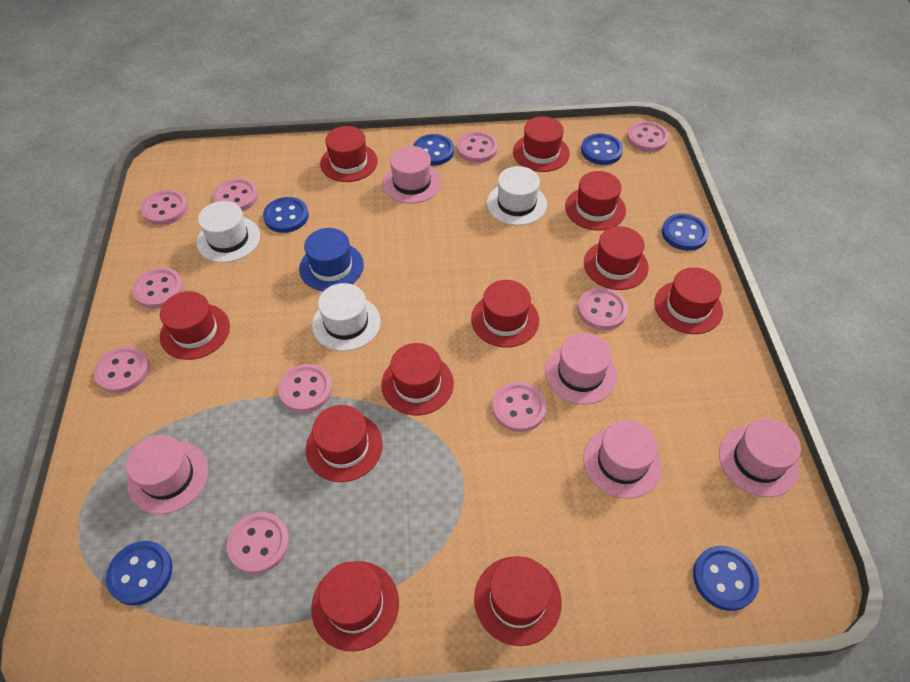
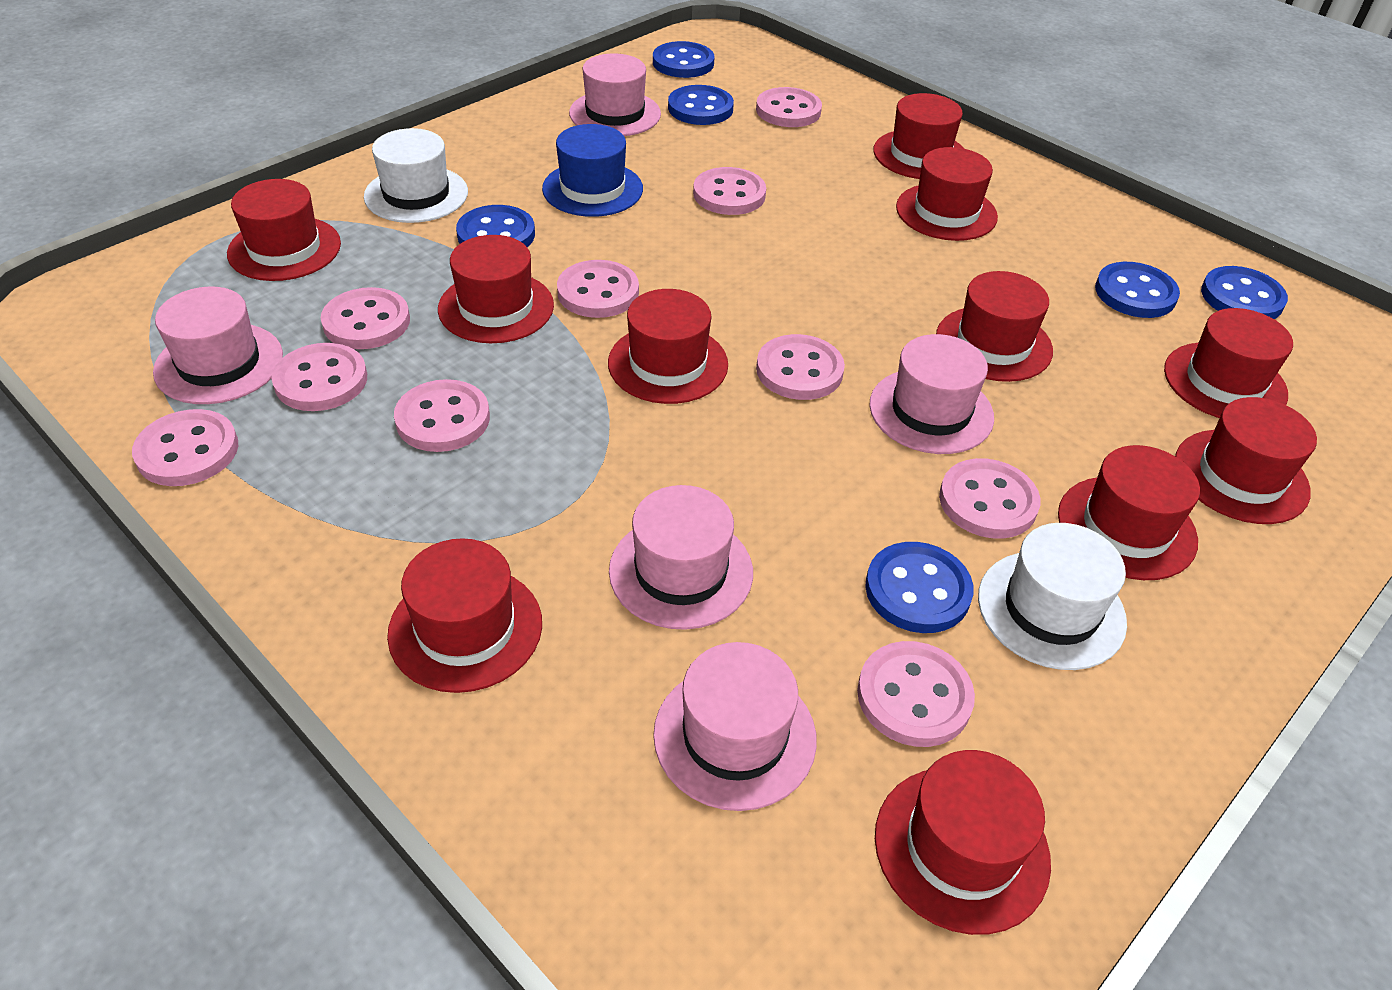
white hat: [197,201,260,263] [312,283,381,351] [487,166,547,226] = 3 -> [364,128,468,223] [978,523,1127,670] = 2

